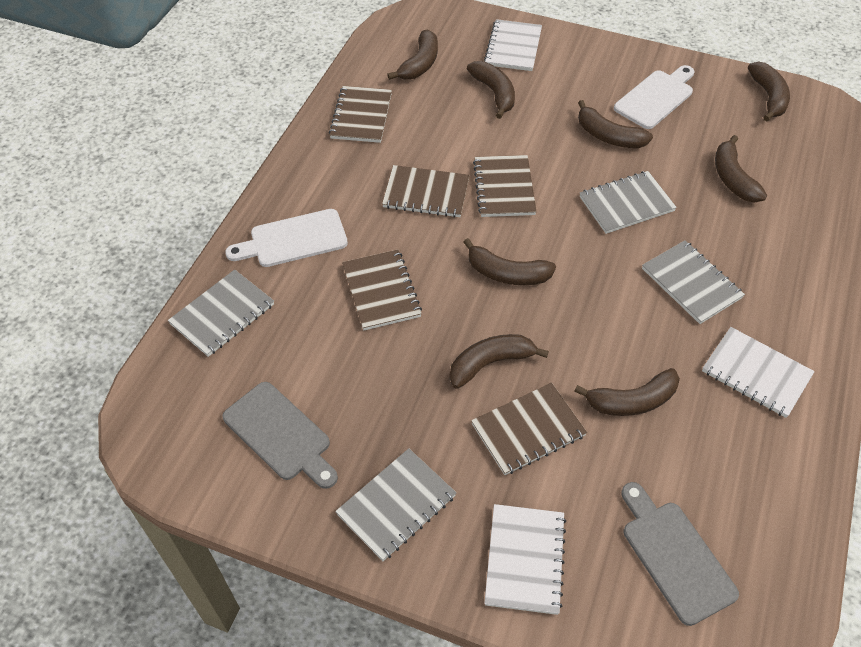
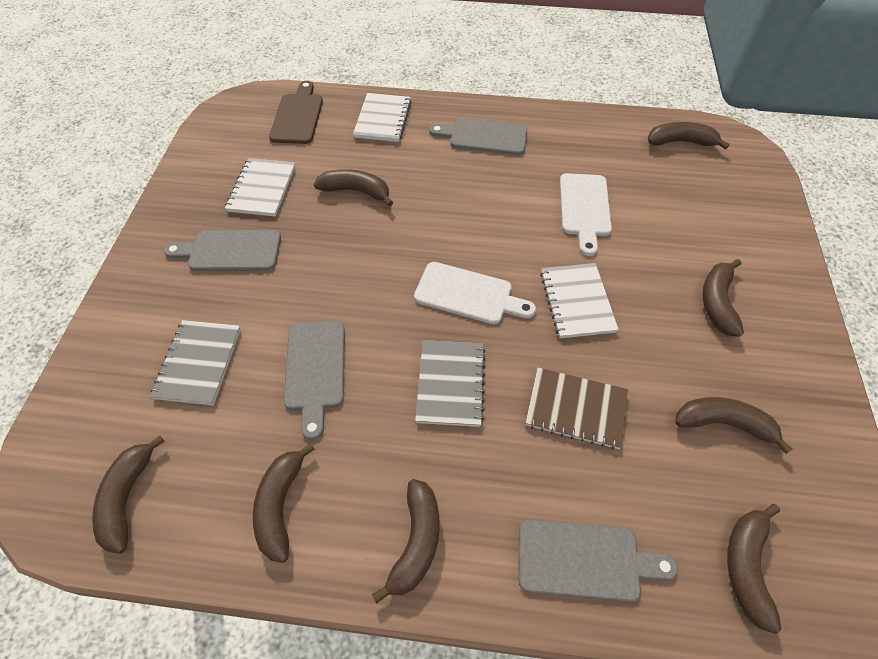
brown cutting board: none = 0 -> [269,81,323,144] = 1
brown notebook: [329,86,392,143] [342,250,422,330] [382,165,469,218] [471,383,587,475] [473,155,537,217] = 5 -> [525,367,628,449] = 1
grey cutting board: [222,382,338,489] [621,482,739,626] = 2 -> [164,230,281,271] [284,321,345,440] [429,118,527,155] [518,520,678,602] = 4
grey notebook: [168,270,274,357] [335,448,456,561] [580,171,677,234] [642,240,745,324] = 4 -> [150,320,241,405] [415,340,485,427] = 2

